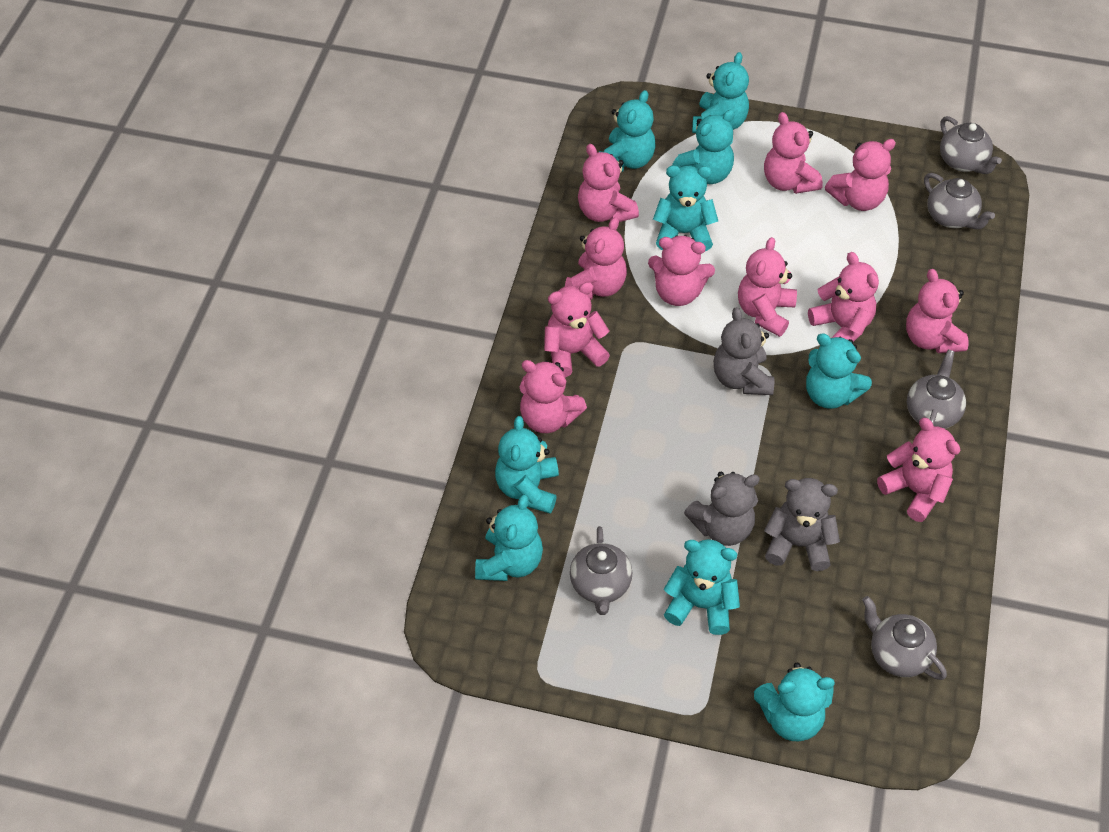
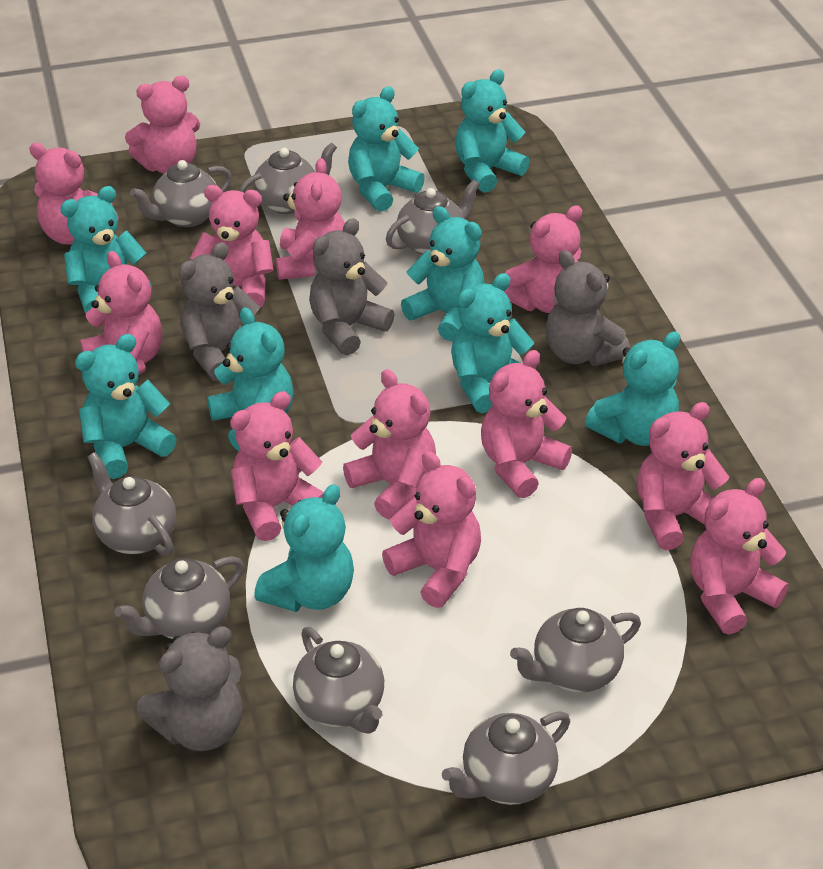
grey teapot: [570,526,632,615] [862,596,947,680] [907,350,966,429] [924,173,995,229] [940,116,1002,174] = 5 -> [88,452,176,556] [114,556,244,639] [130,160,232,227] [239,142,337,214] [293,627,384,734] [386,180,480,255] [442,711,570,805] [510,608,641,693] = 8
grey teddy bear: [684,472,760,546] [713,307,774,395] [764,478,840,571] = 3 -> [137,626,242,751] [179,242,260,381] [309,218,394,355] [546,250,630,366] = 4
pink teddy bear: [520,360,587,433] [544,282,610,377] [565,217,627,300] [578,144,639,222] [648,235,715,306] [738,237,797,337] [764,112,823,194] [808,252,879,342] [825,139,896,211] [877,418,960,522] [906,269,969,353] = 11 -> [29,143,119,245] [80,251,162,376] [125,76,200,174] [190,185,274,308] [230,391,324,541] [276,158,345,280] [343,369,436,520] [382,451,481,608] [481,350,572,498] [504,205,582,313] [637,402,729,550] [690,478,788,634] = 12

